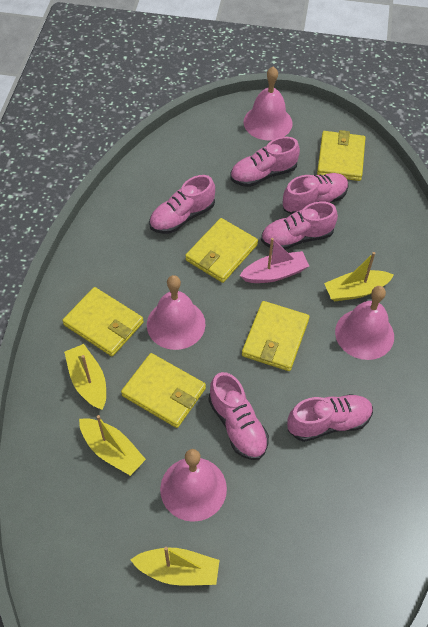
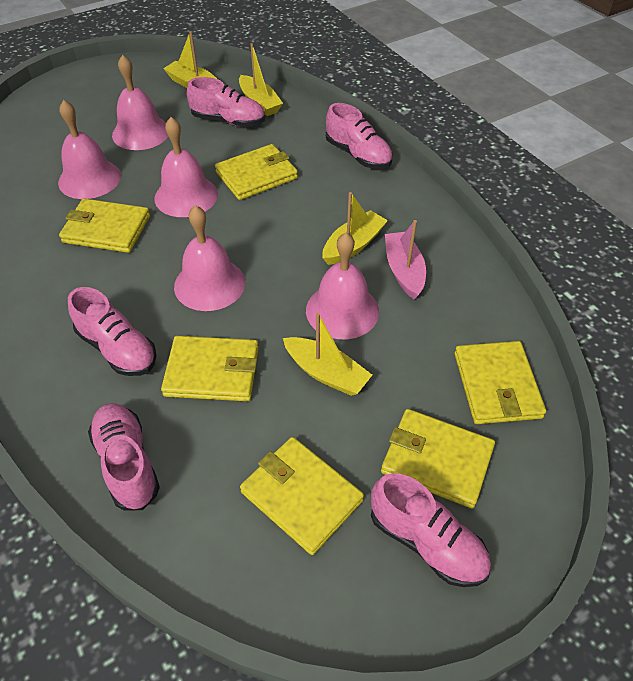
pink bell: [147,275,206,350] [160,449,227,522] [243,67,293,140] [335,286,394,360] = 4 -> [58,100,121,199] [112,55,168,150] [155,117,218,217] [174,205,245,311] [306,232,379,339] = 5
pink shoe: [149,175,215,234] [209,372,269,460] [230,137,300,187] [261,202,338,250] [283,173,349,214] [287,394,373,442] = 6 -> [68,287,157,376] [88,403,160,510] [187,77,265,127] [326,103,393,169] [371,473,491,587] = 5
yellow wallet: [62,287,144,357] [121,353,206,428] [185,218,258,283] [242,301,309,371] [317,130,365,181] = 5 -> [59,199,150,253] [161,336,259,401] [215,144,298,200] [240,437,364,555] [381,409,495,508] [454,341,546,424] = 6

